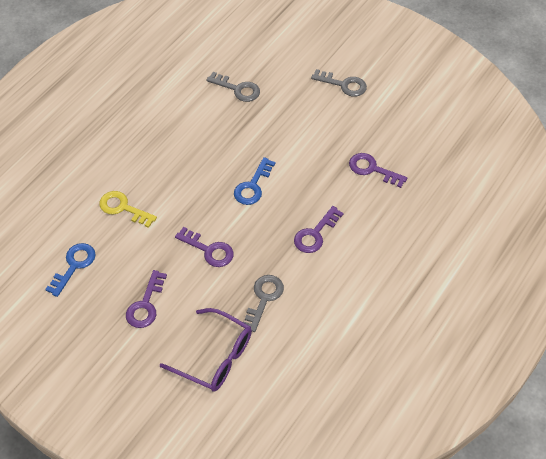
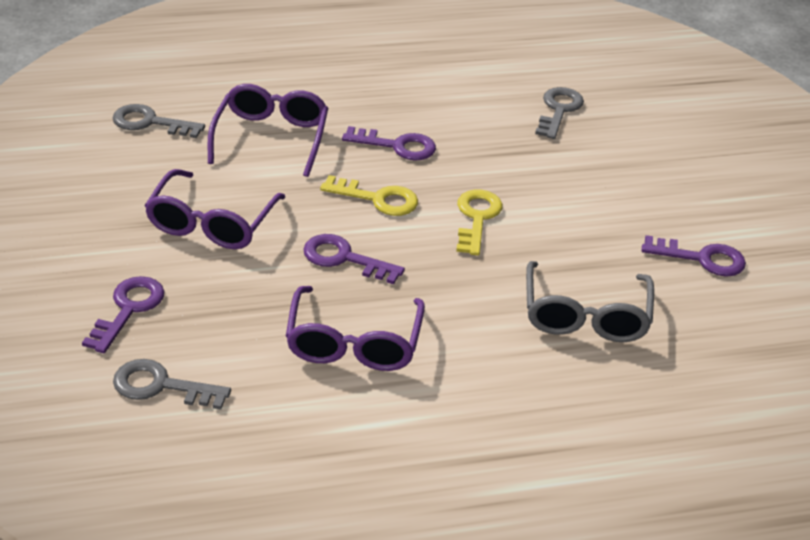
blue key: [45,243,96,297] [234,157,276,205] = 2 -> none = 0
grey glasses: none = 0 -> [526,261,654,342] = 1
purple glasses: [160,308,252,392] = 1 -> [144,169,285,249] [208,84,328,177] [286,286,425,371] = 3
yellow key: [99,191,157,228] = 1 -> [320,175,418,216] [456,190,503,256] = 2

